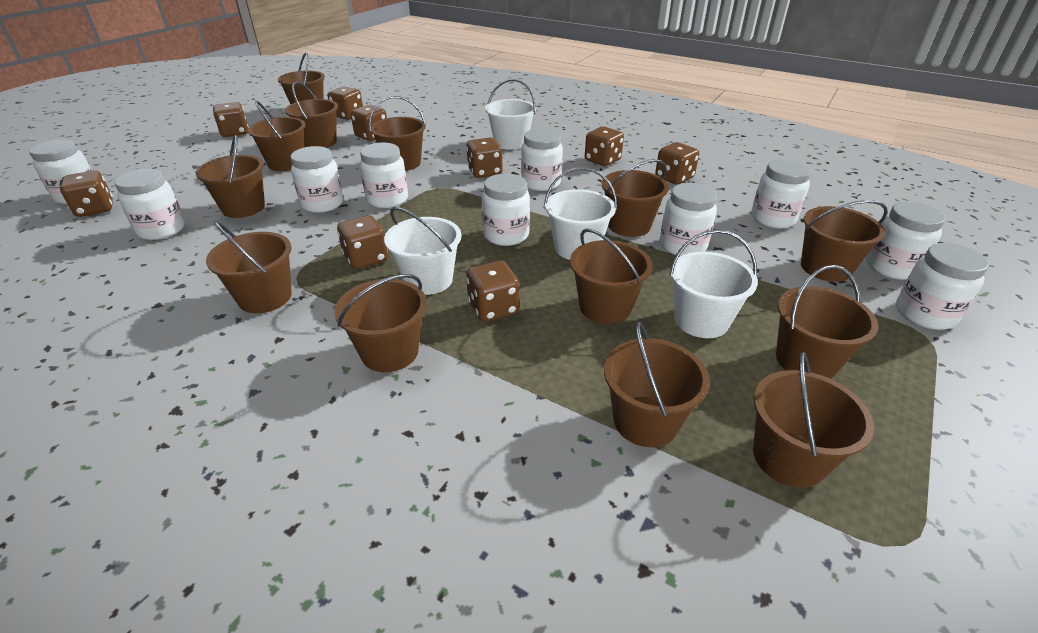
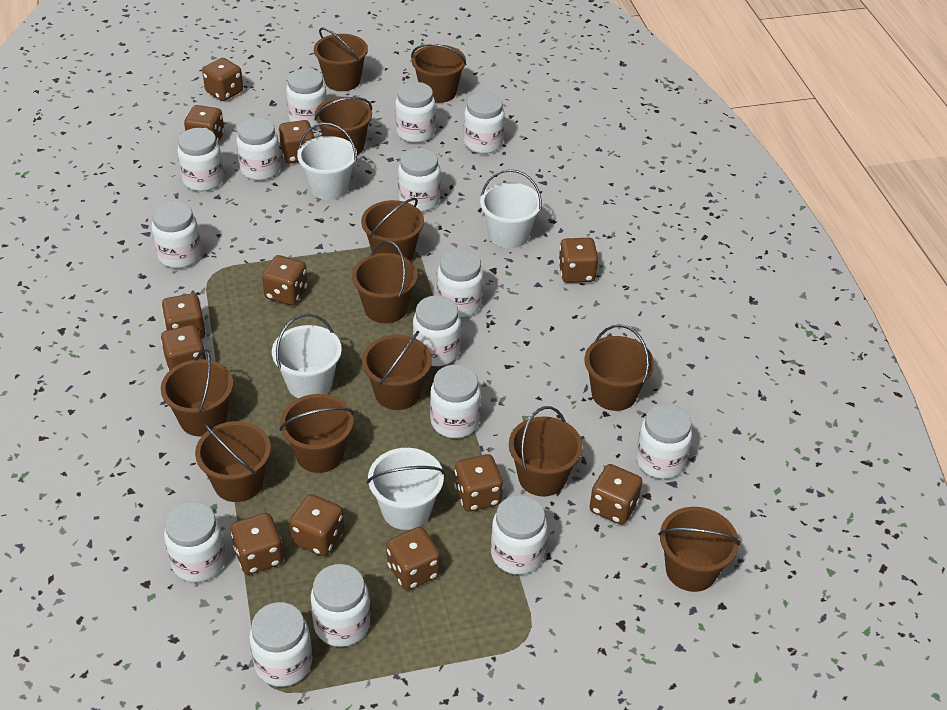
brown bucket: [196,134,265,218] [206,220,292,313] [248,101,306,171] [278,53,325,104] [285,81,338,148] [334,274,427,372] [369,96,426,171] [570,228,653,324] [602,159,669,237] [604,322,710,447] [753,352,874,488] [776,265,878,379] [801,200,888,282] = 13 -> [161,349,233,437] [195,421,271,502] [279,394,354,473] [314,27,368,91] [315,97,372,155] [352,241,418,323] [361,198,424,261] [362,331,432,410] [411,44,467,103] [509,406,583,497] [584,324,654,411] [658,507,740,592] = 12
brown dice: [60,171,113,217] [213,102,249,137] [327,86,363,120] [337,215,388,269] [351,105,387,141] [466,137,503,178] [466,261,519,322] [585,127,624,166] [655,142,699,185] = 9 -> [161,325,207,371] [162,293,206,339] [184,105,224,143] [202,58,243,101] [231,513,283,575] [262,255,308,305] [279,120,315,163] [289,494,344,556] [387,527,440,590] [454,454,503,512] [558,238,598,283] [590,464,642,525] = 12
white jar: [29,139,92,204] [115,169,185,240] [290,146,344,213] [360,143,408,208] [482,173,530,246] [521,128,563,191] [660,183,717,256] [751,159,811,229] [866,201,945,280] [896,243,989,330] = 10 -> [151,201,201,268] [164,502,226,582] [177,128,224,191] [236,117,281,181] [249,602,312,687] [286,68,327,129] [311,564,370,647] [395,82,436,143] [398,148,441,212] [413,296,461,366] [430,364,481,438] [437,249,483,317] [464,92,505,154] [491,495,547,575] [636,404,692,479] = 15

